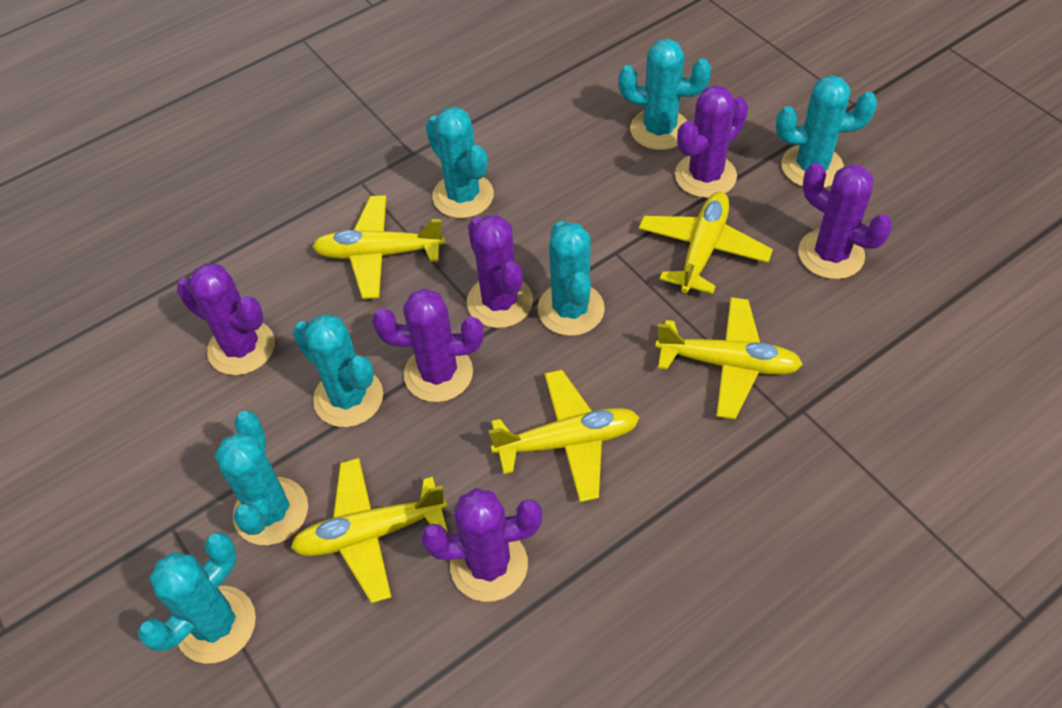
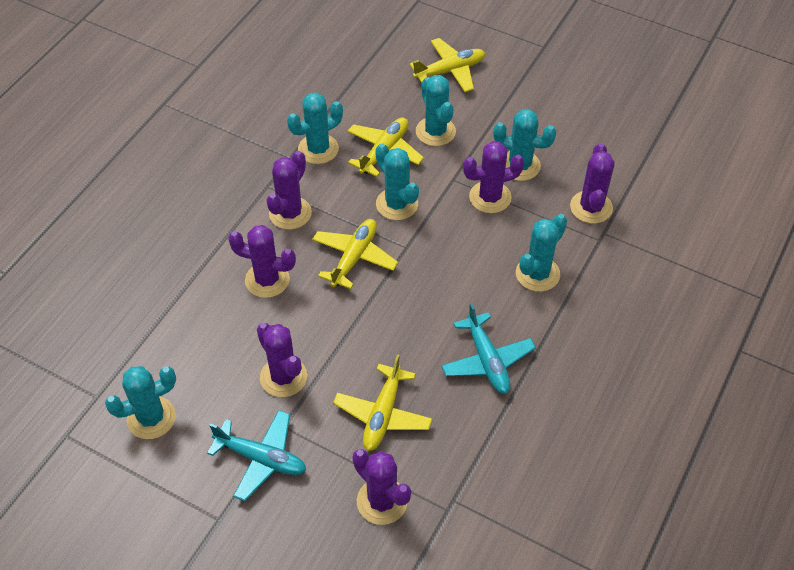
turquoise cactus: [138,532,256,664] [215,411,308,545] [293,314,383,427] [426,107,494,218] [537,221,605,336] [618,39,711,150] [776,75,878,188] = 7 -> [105,366,176,439] [287,93,343,164] [375,143,419,220] [416,75,456,146] [493,109,556,181] [516,214,567,292] = 6
turquoise plane: none = 0 -> [207,410,306,501] [441,303,536,394] = 2
yellow plane: [291,458,448,603] [312,195,445,299] [488,370,640,502] [638,192,773,294] [655,297,803,419] = 5 -> [312,219,398,289] [333,354,432,451] [347,117,424,177] [410,38,485,92] = 4

